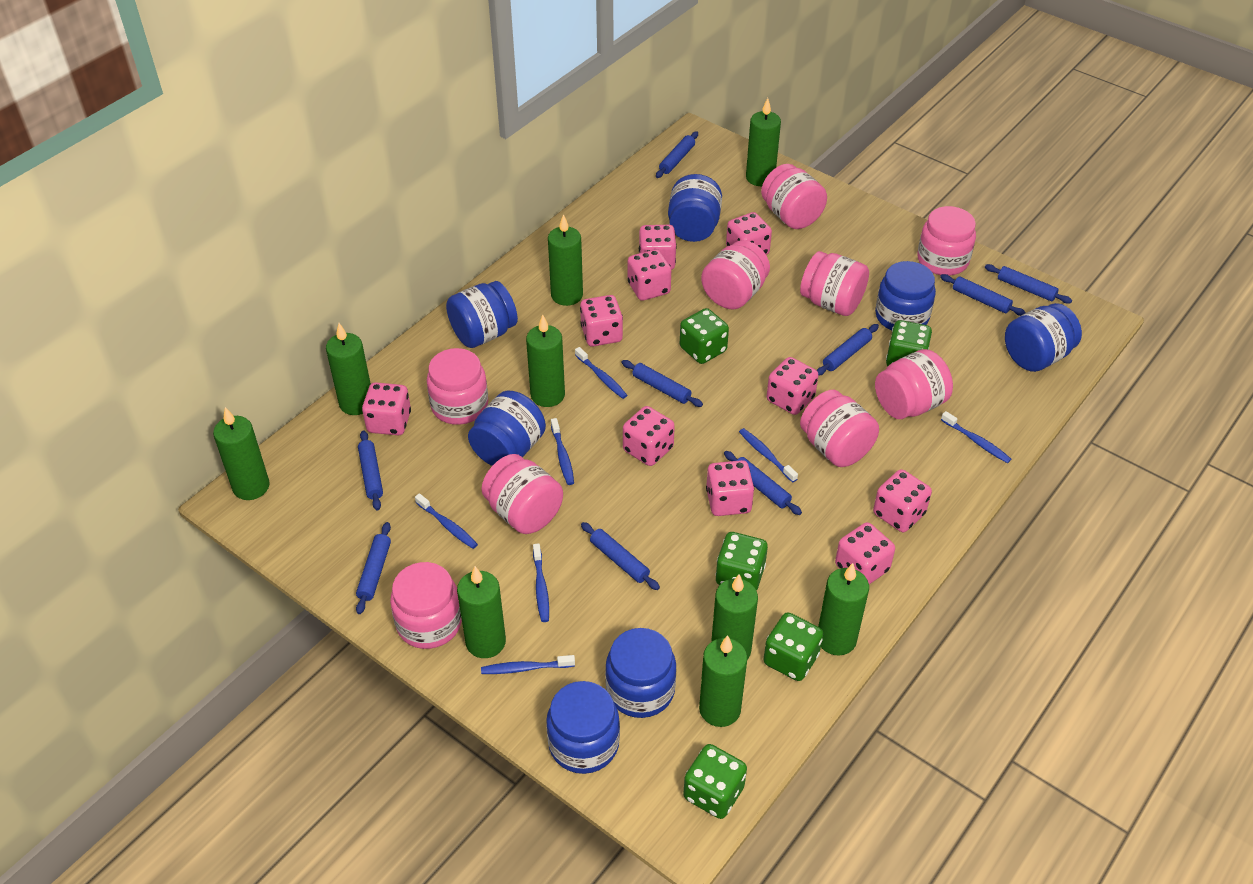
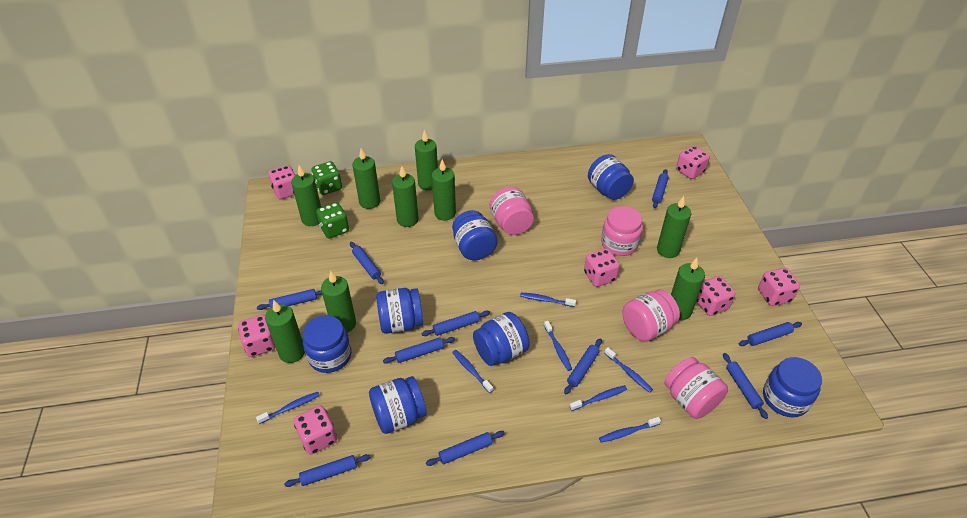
blue rolling pin: [356,522,391,614] [358,430,383,510] [581,522,660,590] [622,360,703,407] [656,131,698,178] [724,451,802,515] [817,324,879,376] [940,274,1026,316] [985,264,1072,304] = 9 -> [257,289,322,310] [284,454,371,487] [350,242,384,284] [383,337,455,364] [421,310,490,336] [426,431,504,466] [564,339,602,394] [652,169,669,208] [723,353,768,419] [739,322,802,346] = 10
green dice: [680,308,729,364] [683,744,747,819] [715,532,768,591] [763,612,823,681] [886,320,932,366] = 5 -> [311,161,342,195] [316,202,349,238] = 2
pink dice: [362,382,411,435] [580,295,623,346] [623,406,675,466] [628,249,671,301] [639,225,677,270] [706,460,754,516] [726,212,772,255] [767,357,819,415] [835,522,895,584] [873,469,932,532] = 10 -> [238,315,276,357] [268,165,295,199] [294,405,337,455] [584,249,620,287] [676,146,710,179] [696,276,735,316] [758,268,800,306] = 7
pink jar: [390,562,462,649] [427,348,488,425] [481,454,563,534] [701,240,770,309] [761,164,827,229] [800,251,869,316] [800,390,879,467] [875,349,953,419] [917,206,976,276] = 9 -> [490,187,534,235] [601,206,643,256] [623,290,680,342] [664,357,728,419] = 4

